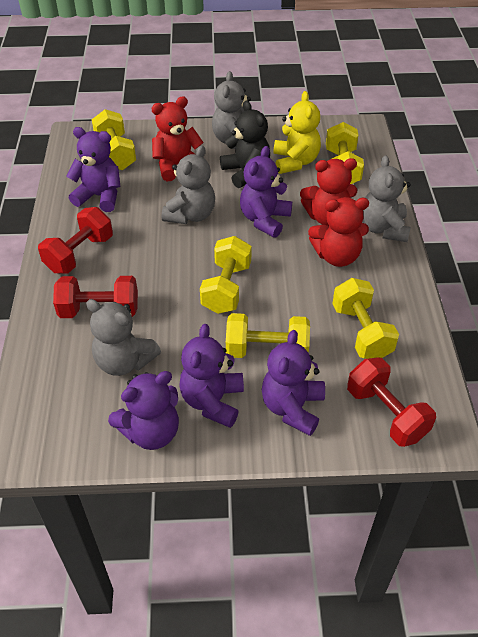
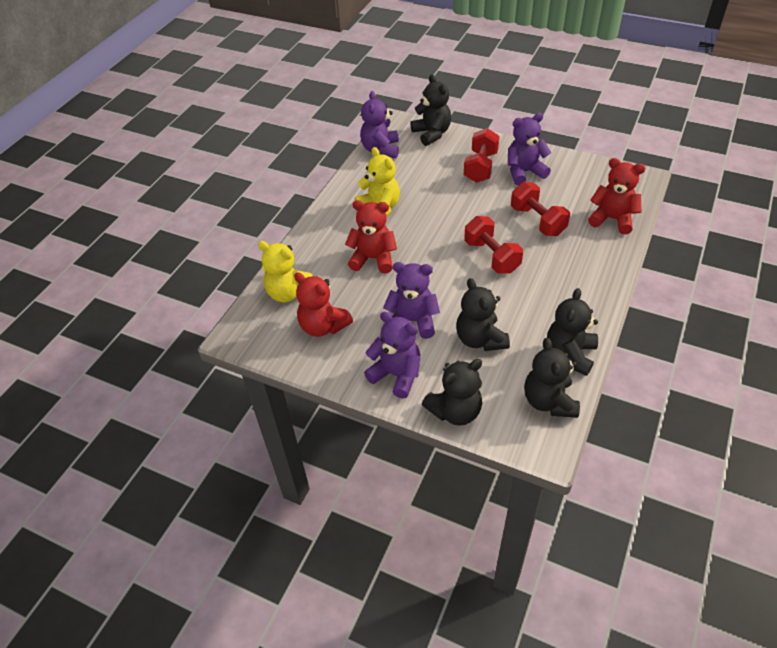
black teddy bear: [220,101,270,188] = 1 -> [410,74,451,146] [422,359,482,426] [456,278,510,351] [524,338,580,418] [547,288,598,376] = 5
grey teddy bear: [86,299,161,376] [162,145,215,224] [212,71,251,149] [362,155,411,242] = 4 -> none = 0
purple teddy bear: [66,127,120,212] [108,371,179,450] [179,324,244,428] [240,146,292,238] [262,330,325,436] = 5 -> [360,91,399,158] [364,312,420,398] [383,262,440,339] [508,113,551,186] = 4
yellow dumbbell: [92,109,136,170] [200,236,252,314] [226,313,310,358] [326,122,364,184] [332,278,399,359] = 5 -> none = 0
yellow teddy bear: [273,91,321,174] = 1 -> [258,241,313,302] [355,147,400,216] = 2

